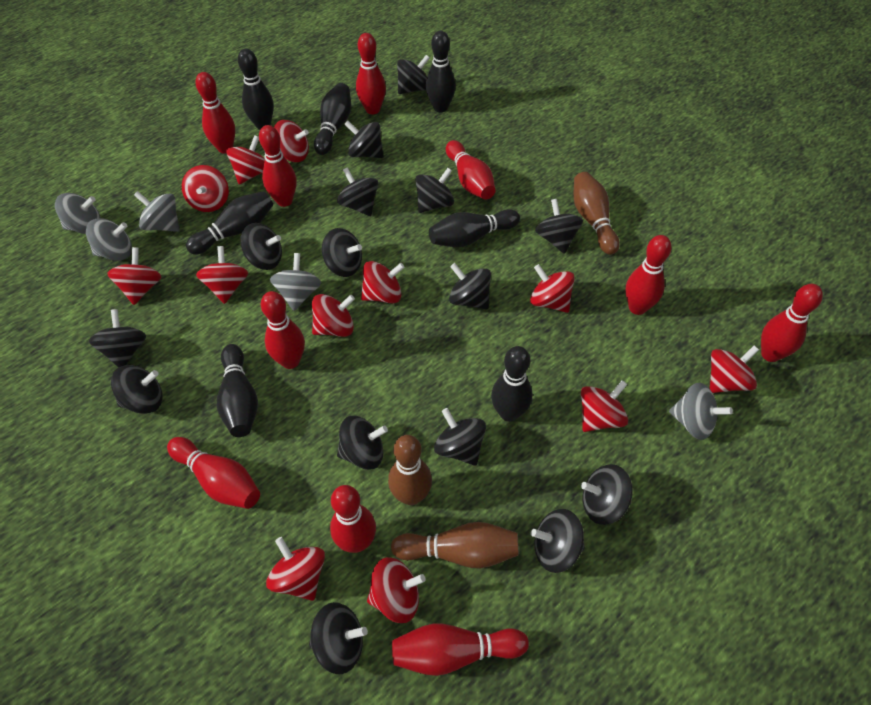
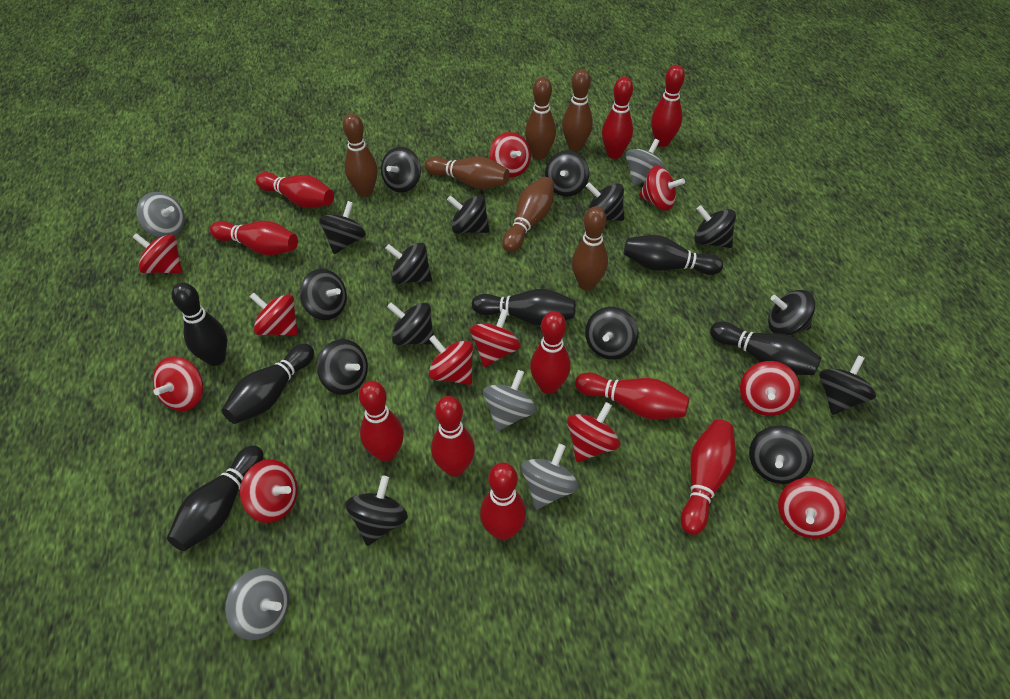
black bowling pin: [186,191,273,254] [217,344,258,437] [238,49,274,130] [314,83,351,155] [426,31,456,112] [429,209,520,247] [491,346,532,422] = 7 -> [167,445,264,551] [172,282,227,366] [222,344,314,424] [472,289,576,326] [624,235,723,275] [710,322,821,375] = 6
brown bowling pin: [388,435,432,505] [391,522,519,568] [574,172,620,255] = 3 -> [343,113,378,197] [425,156,509,189] [502,177,554,252] [525,77,556,159] [562,69,593,151] [572,206,608,290] = 6
red spinning top: [107,247,162,305] [182,165,229,212] [196,246,248,304] [226,135,265,184] [266,537,325,601] [274,120,309,162] [312,294,355,337] [361,261,404,304] [367,557,426,623] [530,264,575,313] [581,380,628,432] [710,346,759,393] = 12 -> [132,233,182,274] [153,356,203,411] [240,459,298,523] [250,293,298,336] [429,335,473,385] [470,309,521,367] [490,132,531,177] [567,402,620,462] [639,166,685,211] [740,361,800,416] [778,478,847,539] = 11

